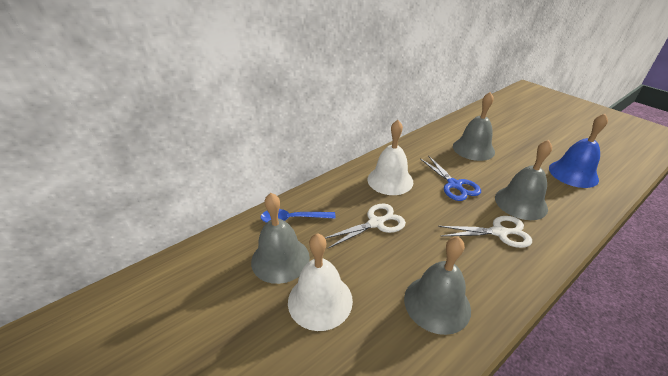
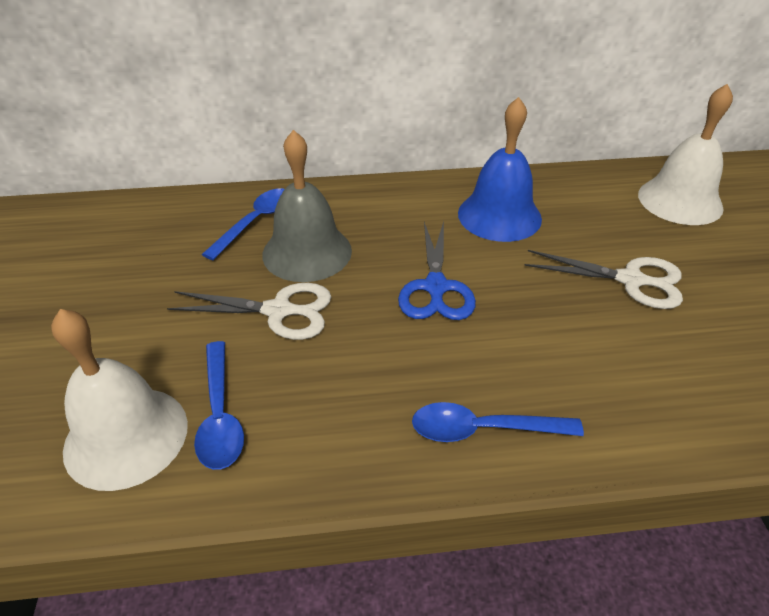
blue spoon: [261,209,336,223] = 1 -> [194,341,244,470] [202,188,285,260] [412,402,584,442] = 3
grey bell: [251,193,310,284] [404,236,471,335] [453,92,495,161] [495,140,552,220] = 4 -> [262,130,352,282] = 1

